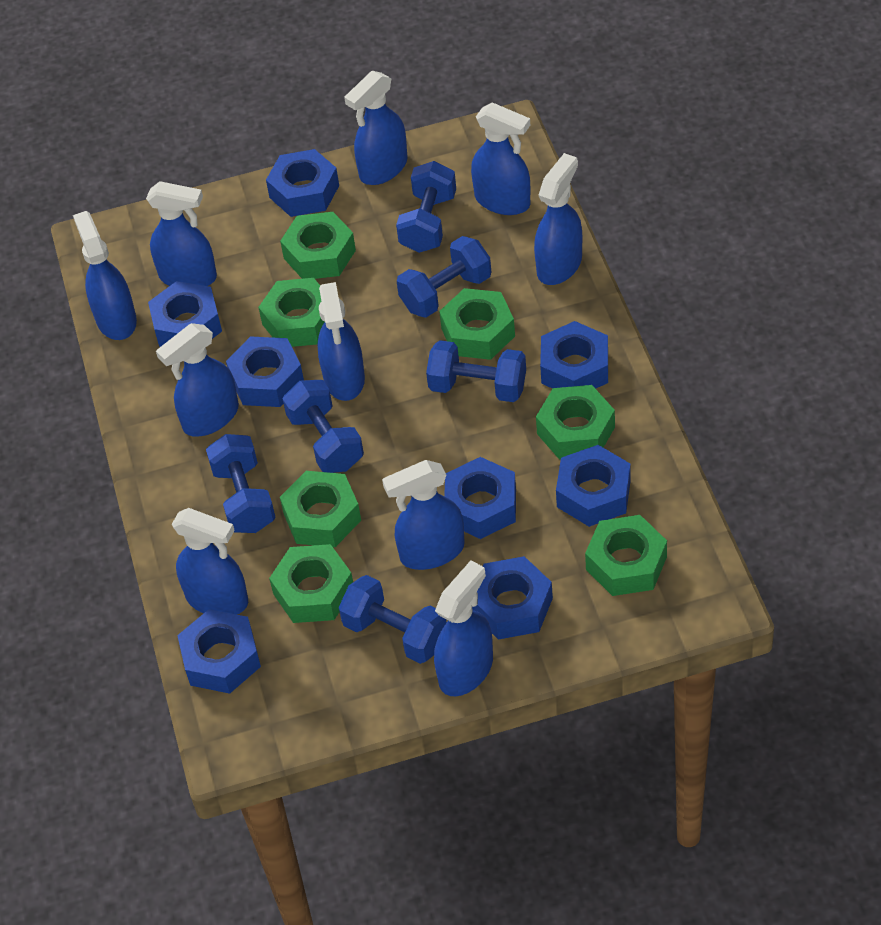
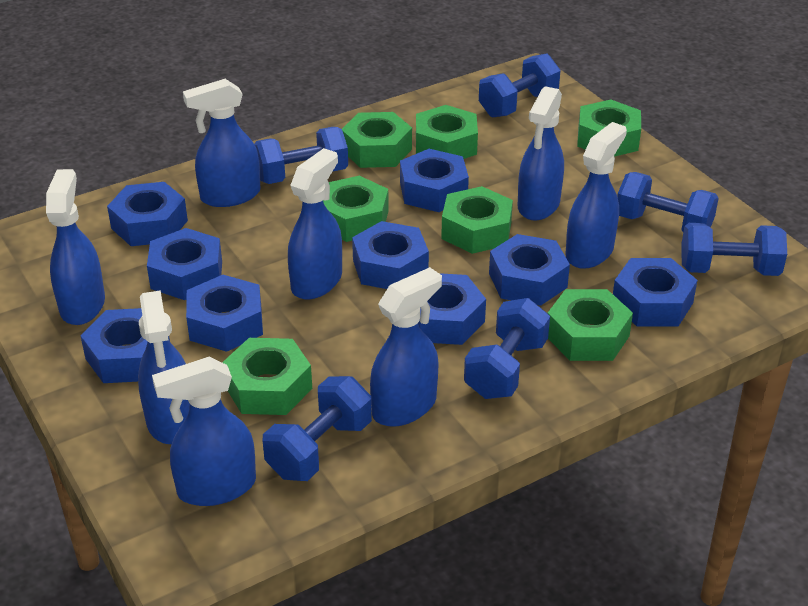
blue nut: [148,281,222,347] [177,609,261,694] [226,336,304,407] [266,149,339,217] [444,457,516,539] [472,556,553,640] [540,321,608,389] [556,445,631,527] = 8 -> [80,308,170,383] [107,182,188,246] [147,228,222,300] [186,275,263,352] [352,221,429,289] [400,149,469,212] [418,273,486,345] [489,234,570,306] [613,258,698,326] = 9
blue spray bottle: [73,211,137,340] [146,181,217,286] [156,323,239,437] [172,508,248,615] [317,282,365,401] [344,71,408,185] [382,460,465,570] [434,560,493,696] [471,102,530,215] [534,153,582,285] = 10 -> [46,169,105,325] [138,290,190,444] [152,357,256,506] [183,79,260,207] [288,148,342,299] [370,267,442,427] [518,86,564,221] [565,122,627,269] = 8

